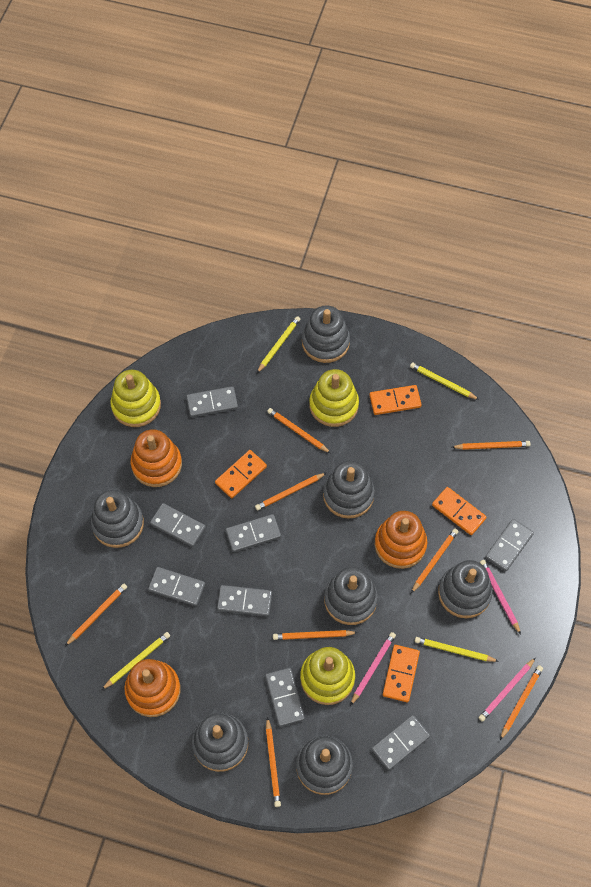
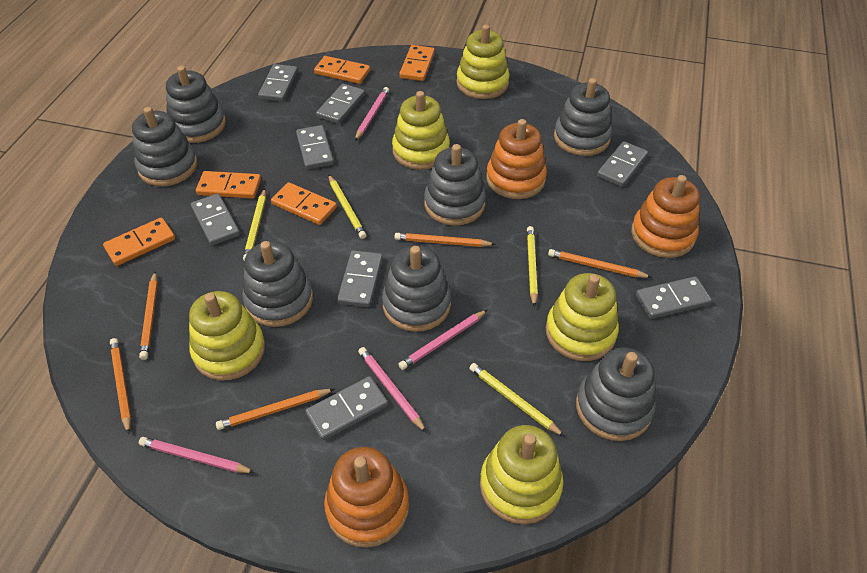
orange domino: [215,450,267,498] [369,385,422,415] [383,645,420,702] [432,487,487,535] = 4 -> [103,218,175,266] [196,171,261,198] [271,182,337,225] [314,56,370,84] [399,45,435,81] = 5
orange pencil: [65,583,127,646] [255,473,326,511] [266,717,281,807] [267,408,331,453] [273,630,358,640] [411,528,458,593] [452,441,531,450] [500,665,543,740] = 8 -> [110,338,131,434] [139,272,158,360] [216,389,334,430] [395,233,496,247] [548,249,652,278] = 5
pink pencil: [350,632,396,706] [479,658,536,722] [480,560,521,635] = 3 -> [139,437,255,473] [355,87,389,141] [358,347,427,433] [398,310,487,370] = 4
yellow stacking toy: [110,370,161,427] [300,647,355,705] [309,369,359,427] = 3 -> [189,291,265,380] [392,91,450,170] [456,25,510,99] [480,425,564,524] [546,273,619,361] = 5

